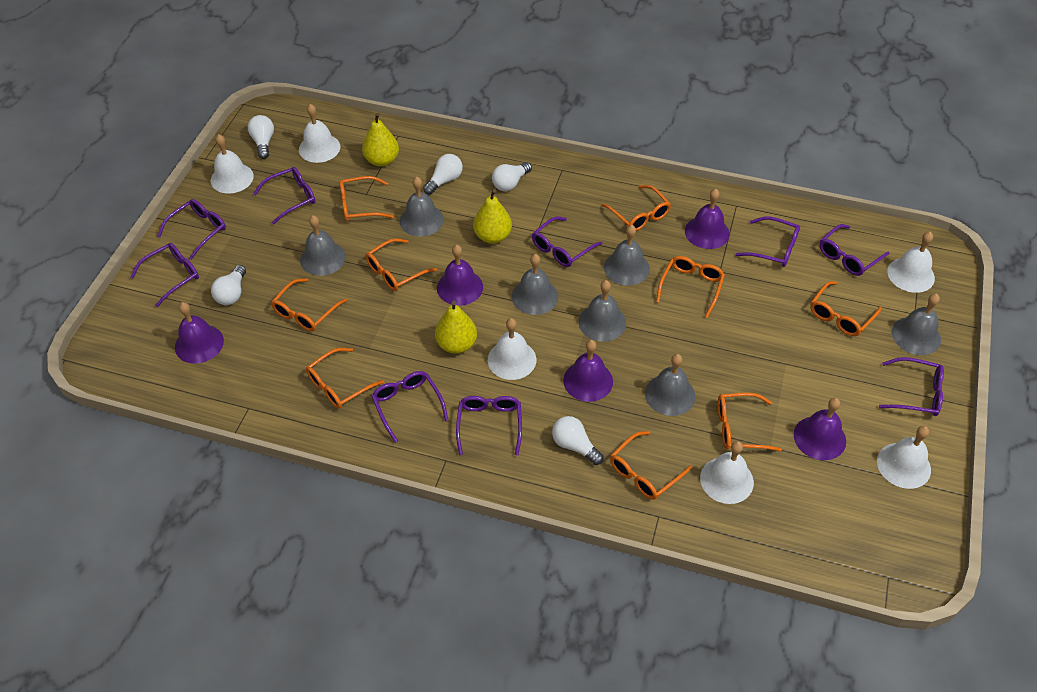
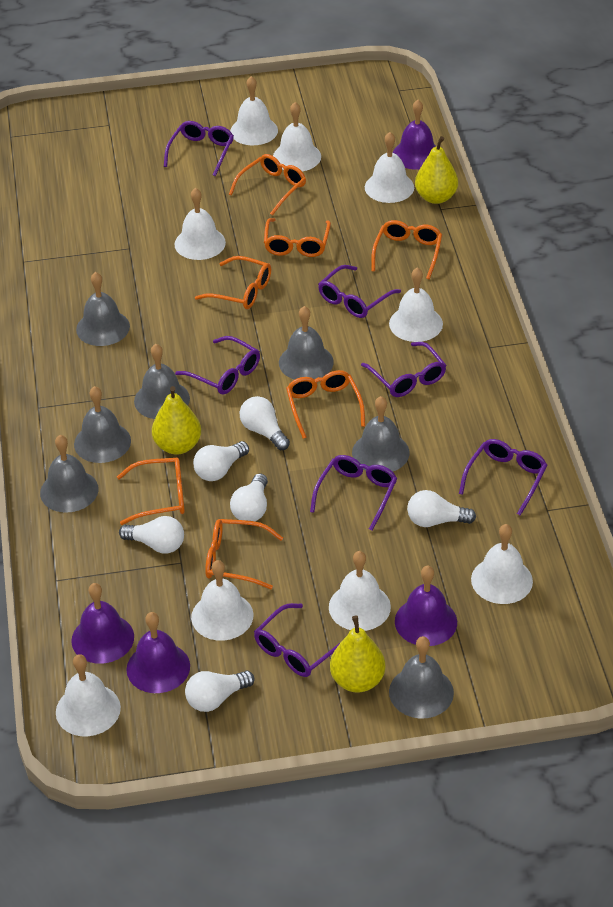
orange glasses: [271,278,347,332] [306,348,384,409] [339,176,394,222] [366,238,437,291] [601,185,671,231] [610,431,692,500] [656,256,725,318] [717,393,782,451] [810,281,882,336] = 9 -> [117,458,185,525] [195,256,271,309] [205,519,283,589] [229,154,306,216] [264,218,331,257] [286,370,365,439] [371,220,442,279] = 7
purple bell: [175,302,224,364] [437,245,483,306] [563,340,613,402] [685,189,730,249] [794,398,846,460] = 5 -> [71,583,134,664] [126,612,190,693] [393,100,437,170] [395,566,457,646] = 4
purple glasses: [130,243,199,307] [157,199,226,260] [253,167,315,224] [371,371,448,443] [456,396,522,456] [532,217,602,267] [736,216,800,267] [819,224,890,276] [879,357,944,416] = 9 -> [164,121,234,176] [175,336,260,394] [254,603,340,677] [310,455,397,531] [318,265,401,318] [361,342,446,397] [459,439,547,516] = 7
white bell: [211,134,254,194] [299,104,340,163] [488,318,536,380] [700,441,754,504] [877,426,931,489] [887,232,935,293] = 6 -> [56,654,121,736] [174,188,226,260] [191,560,254,641] [230,76,278,145] [273,102,321,171] [329,551,391,631] [365,132,414,203] [389,267,443,342] [471,524,533,604] = 9
white light bulb: [211,265,246,305] [248,115,274,159] [423,154,463,195] [492,162,532,191] [552,416,604,465] = 5 -> [119,516,184,553] [185,671,254,712] [193,441,249,481] [230,474,268,521] [240,396,290,450] [407,490,476,527] = 6

